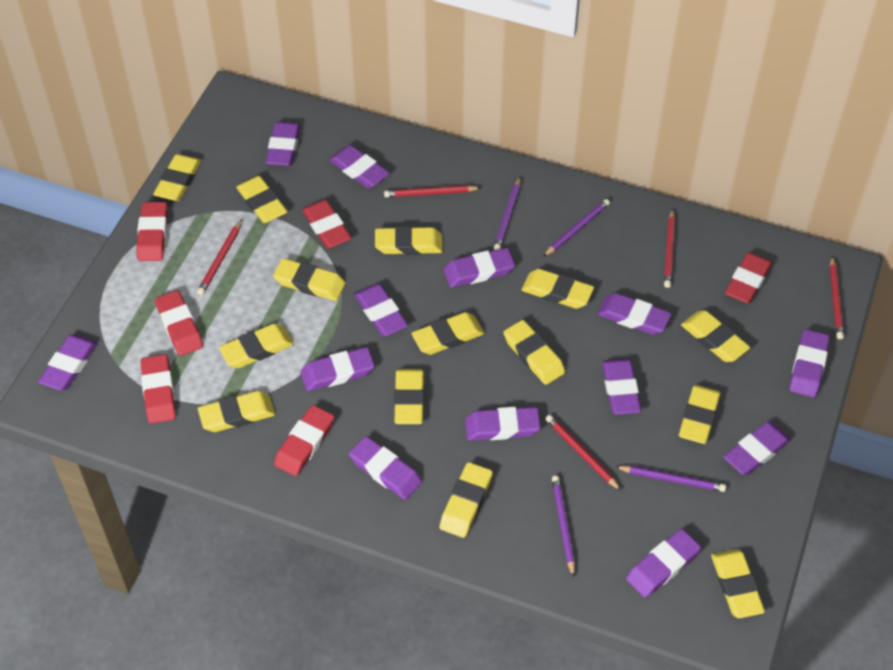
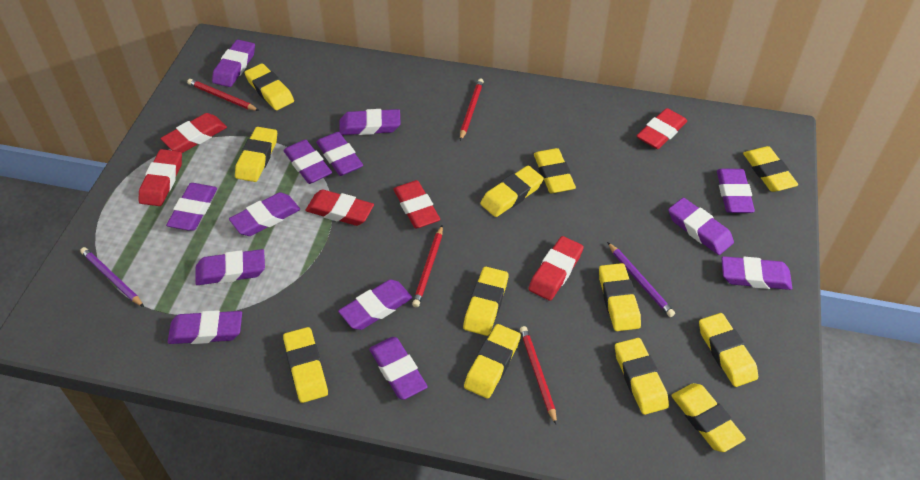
purple pencil: [494,177,521,250] [543,199,610,257] [552,476,575,578] [615,466,726,492] = 4 -> [80,247,144,307] [607,242,675,317] = 2
red pencil: [197,219,242,295] [384,185,481,197] [546,415,621,491] [664,209,675,288] [830,256,844,339] = 5 -> [187,79,259,111] [412,225,443,307] [460,79,484,141] [520,326,557,425] = 4
yellow eraser: [153,154,201,201] [198,391,275,432] [219,324,294,368] [236,176,287,223] [273,258,345,301] [375,226,443,255] [394,369,424,424] [411,312,484,355] [439,462,493,538] [503,320,565,385] [522,269,594,309] [679,385,720,444] [681,310,750,362] [711,549,765,618] = 14 -> [235,127,277,182] [244,64,294,110] [283,327,328,403] [463,267,508,336] [464,324,521,399] [480,166,544,217] [534,148,576,193] [599,263,641,331] [615,338,669,415] [671,383,746,452] [699,313,758,387] [743,146,798,192] = 12

